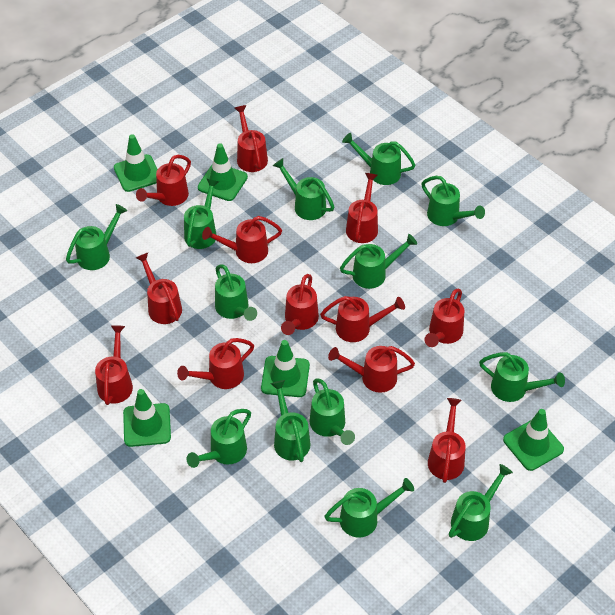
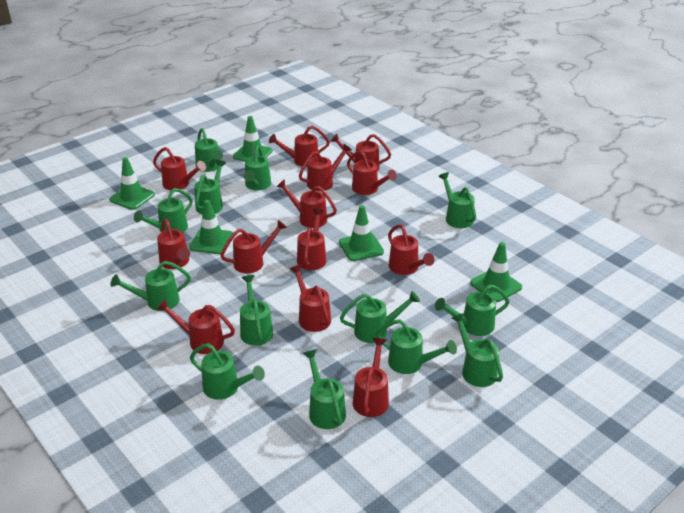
red watering can: [95,325,133,405] [136,155,191,206] [136,253,182,324] [177,338,254,389] [202,216,282,263] [235,105,268,172] [281,274,319,335] [320,296,405,342] [328,346,415,393] [346,173,378,243] [424,289,464,347] [428,398,466,483] = 12 -> [153,147,206,190] [156,299,235,354] [157,219,190,269] [220,220,287,273] [269,126,330,167] [276,179,337,228] [290,264,331,332] [297,208,326,270] [299,144,352,191] [331,134,391,171] [347,150,397,195] [352,338,389,417] [388,224,435,275] = 13

